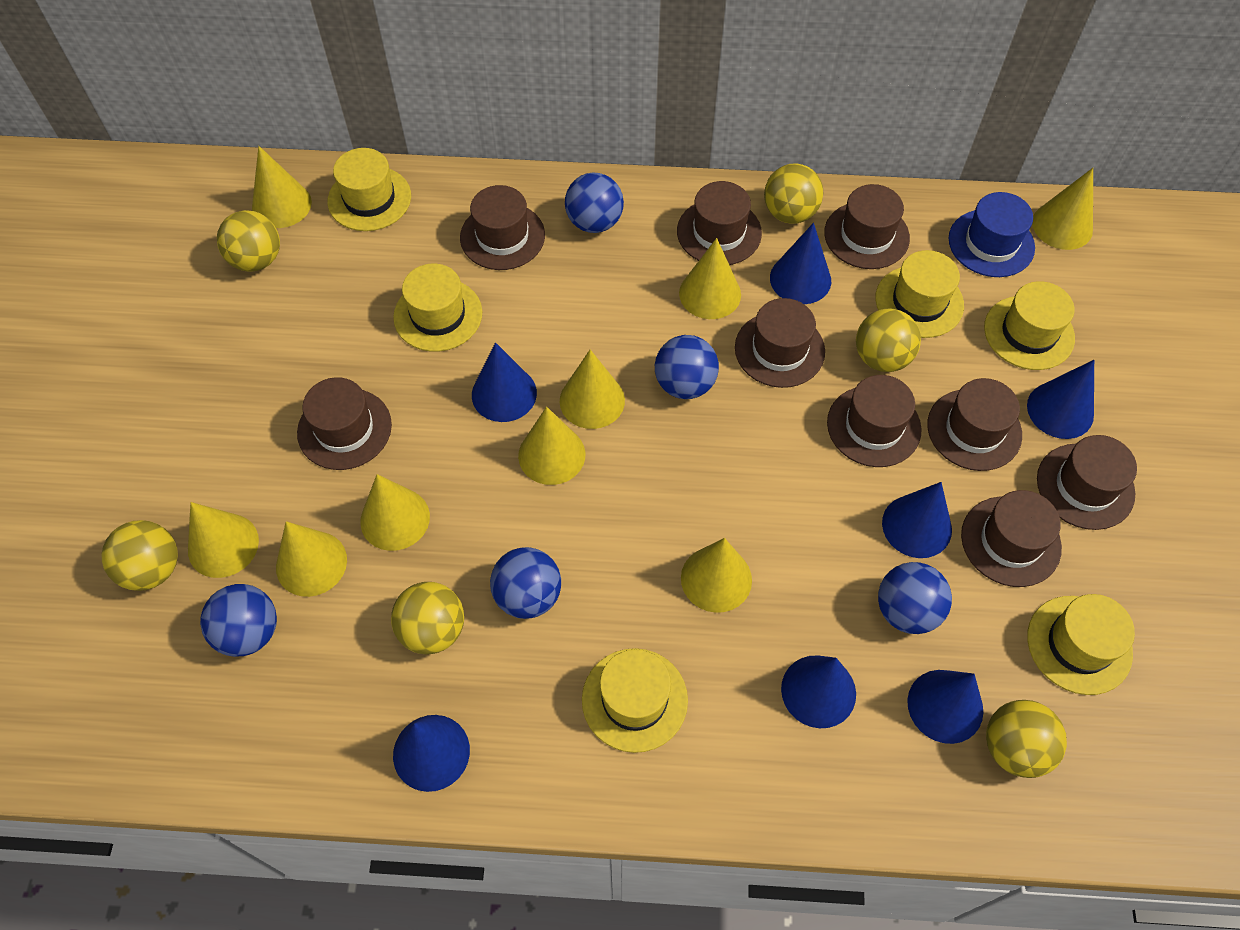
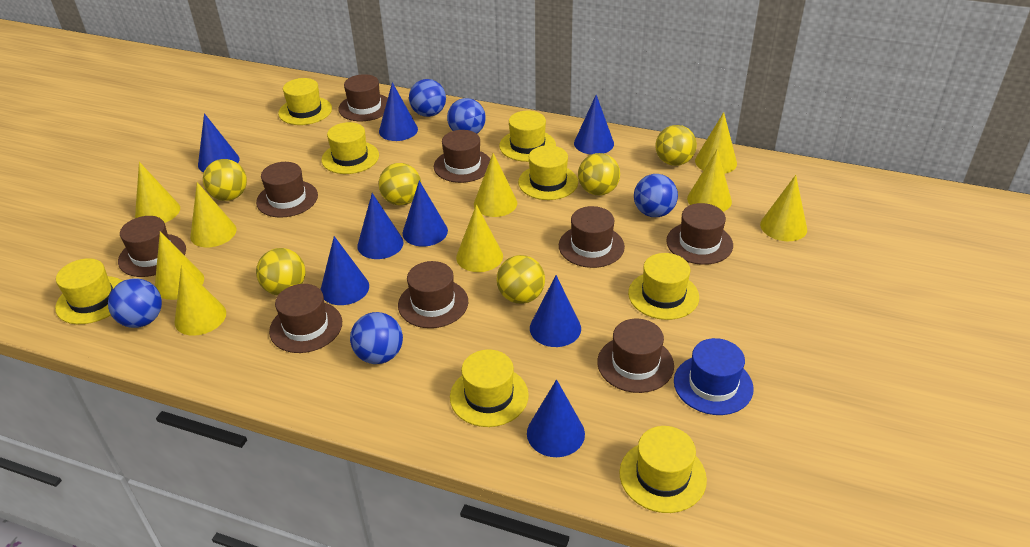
blue cone: [393,715,470,792] [472,342,537,422] [770,223,831,304] [781,655,856,728] [882,482,952,558] [907,670,983,744] [1027,360,1094,439] = 7 -> [198,113,240,172] [321,236,369,305] [357,193,403,259] [379,82,418,141] [402,181,448,246] [527,379,585,457] [530,275,581,347] [574,95,614,155] = 8
yellow hat: [327,148,411,231] [393,264,482,352] [582,648,688,753] [875,250,964,338] [984,281,1075,370] [1027,594,1135,695] = 6 -> [55,258,122,324] [278,78,332,125] [321,122,379,174] [450,349,529,427] [499,111,556,162] [518,145,578,200] [619,426,707,513] [628,253,699,320] = 8

